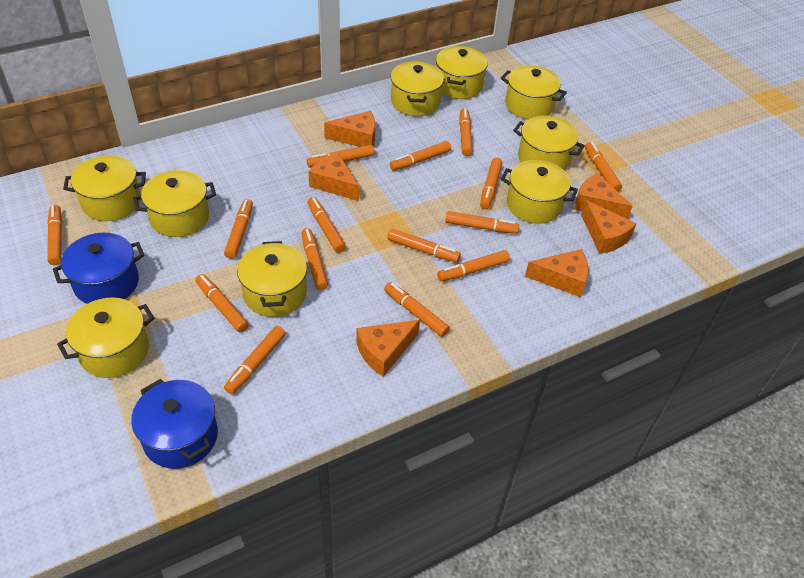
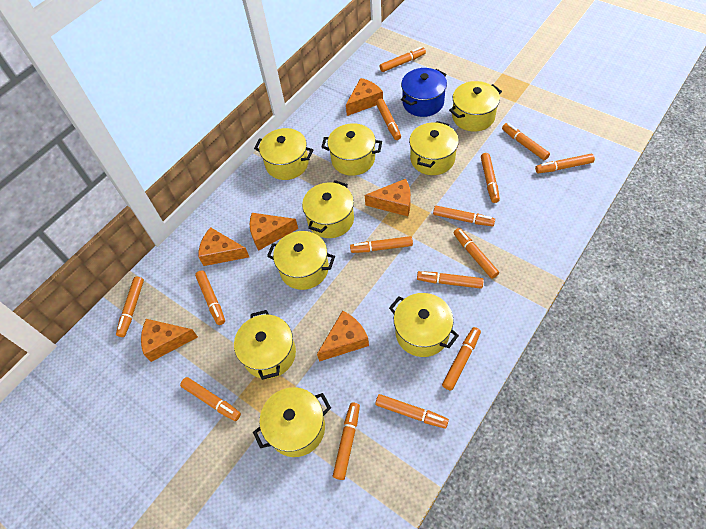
blue pot: [53,233,145,304] [131,379,218,469] = 2 -> [401,68,447,117] = 1

